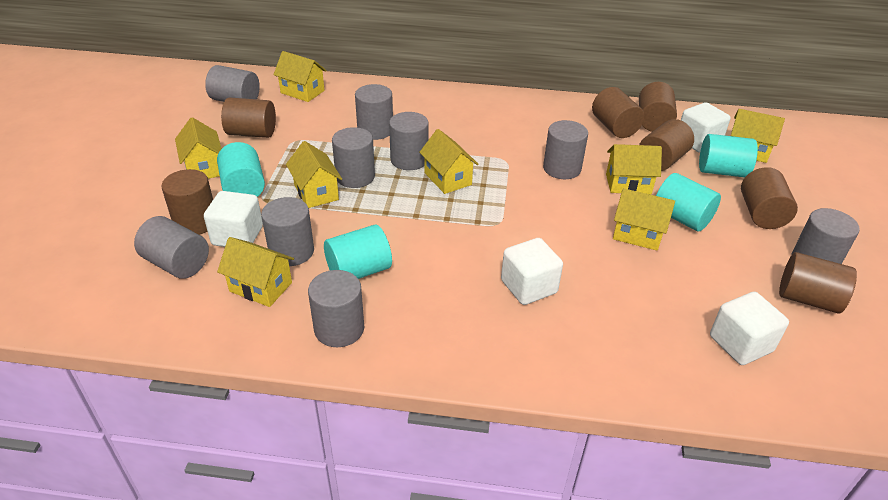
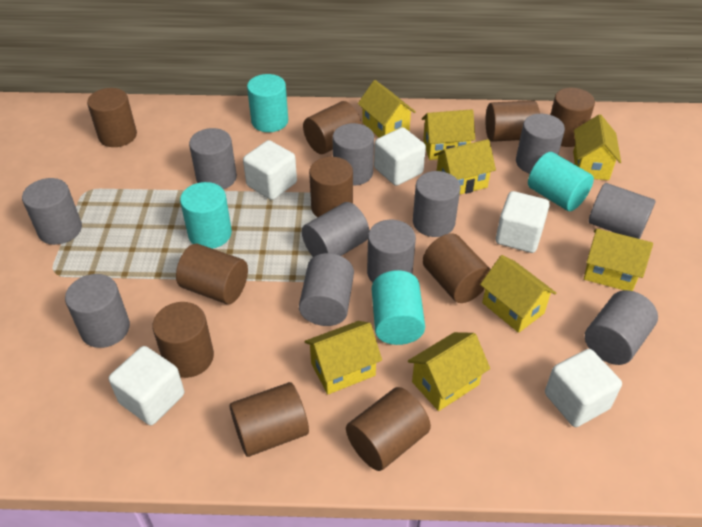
brown cylinder: [162,169,213,235] [221,98,276,138] [592,87,645,138] [639,82,677,132] [639,119,694,171] [741,167,798,229] [779,252,857,314] = 7 -> [87,88,137,147] [152,302,214,378] [176,243,248,304] [230,382,309,457] [303,101,361,154] [309,157,353,217] [346,387,431,471] [422,233,491,303] [485,100,540,142] [550,88,595,147] = 10
grey cylinder: [134,216,209,279] [205,65,260,102] [261,197,314,266] [308,270,364,347] [332,127,375,188] [355,84,393,140] [389,112,429,170] [543,120,588,179] [792,208,860,264] = 9 -> [22,178,82,245] [65,274,130,348] [189,128,237,189] [299,253,354,326] [302,202,370,257] [333,123,374,186] [367,220,416,283] [413,171,461,237] [516,114,565,174] [585,290,658,365] [589,183,656,239] = 11
white cube: [204,191,263,247] [501,238,563,305] [681,102,731,153] [710,292,789,365] = 4 -> [109,346,184,425] [243,140,297,200] [374,127,426,186] [496,191,550,253] [545,349,622,427] = 5

